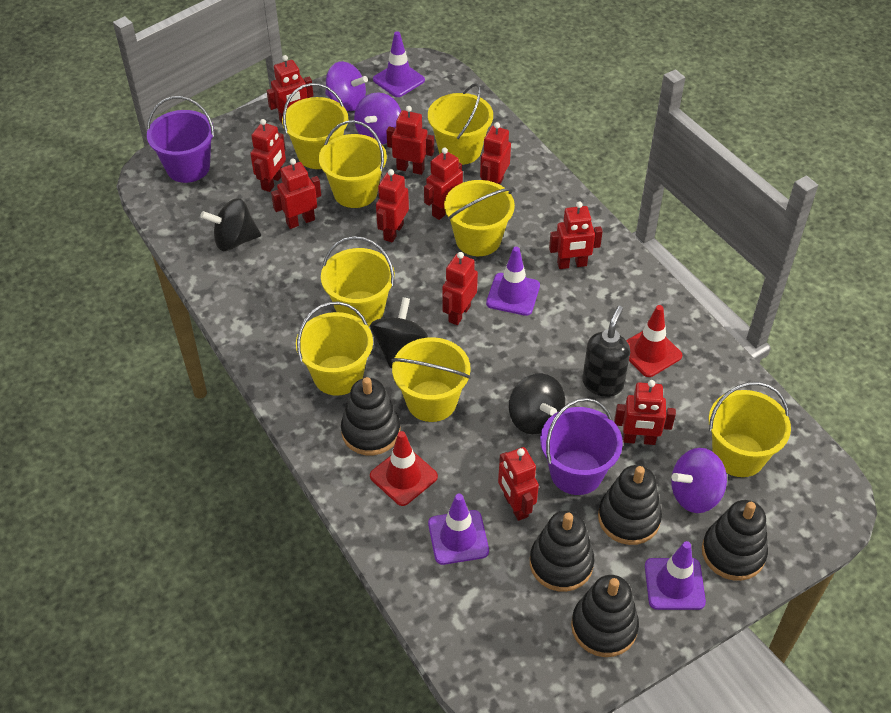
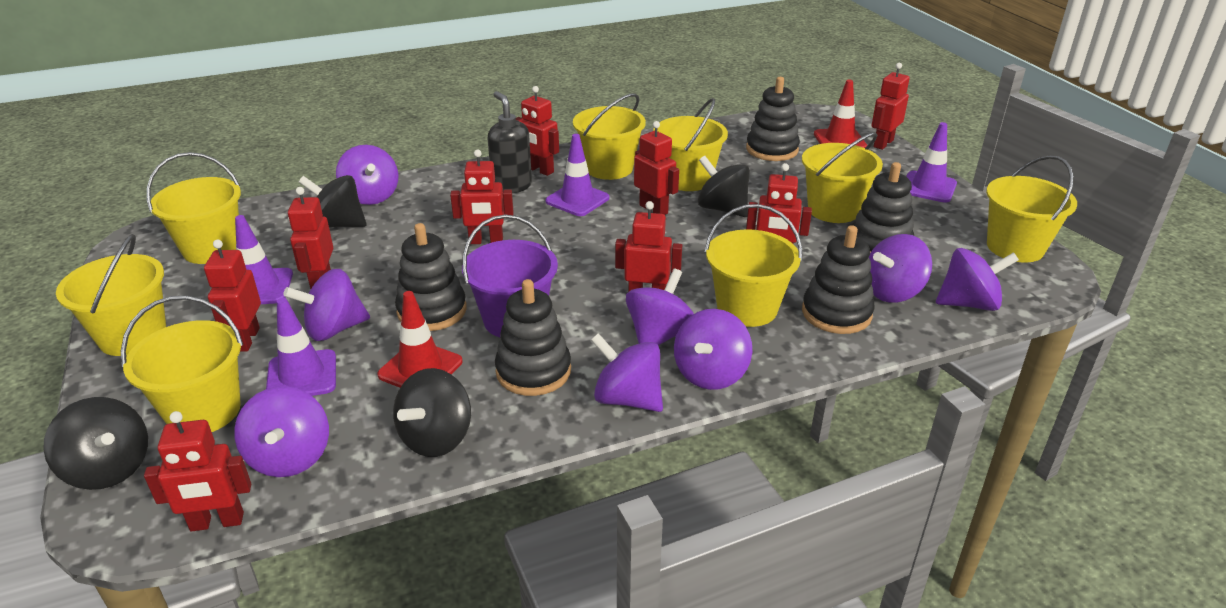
black spinning top: [200,198,261,251] [370,297,428,368] [509,373,565,434] = 3 -> [43,397,148,490] [299,175,366,227] [393,368,471,457] [698,156,750,217] = 4
purple bucket: [147,96,215,183] [540,398,623,495] = 2 -> [462,214,558,338] = 1
purple spinning top: [325,61,368,111] [354,92,401,144] [671,448,727,513] = 3 -> [234,386,329,477] [283,269,370,341] [336,145,398,205] [591,333,663,412] [626,269,694,346] [674,309,752,390] [869,234,932,303] [936,248,1019,311] = 8
red robot: [250,119,286,192] [267,55,313,123] [271,158,321,229] [376,169,409,242] [386,106,434,175] [424,148,463,220] [442,252,478,325] [480,122,511,184] [498,447,539,521] [549,202,603,269] [614,380,676,445] = 11 -> [144,411,251,532] [204,239,261,352] [288,187,333,289] [450,150,514,244] [516,86,559,176] [615,201,682,292] [634,121,679,215] [746,163,812,243] [871,63,910,150] = 9

